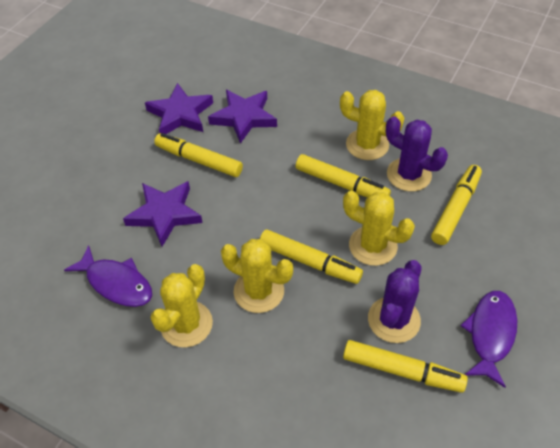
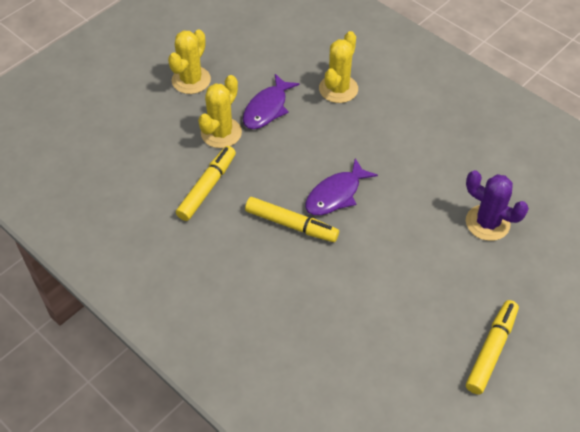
purple cactus: [368,260,422,343] [386,116,448,192] = 2 -> [466,170,529,241] = 1
purple star: [123,181,203,247] [145,83,213,134] [208,90,277,144] = 3 -> none = 0
yellow cactus: [150,264,213,347] [221,239,293,313] [340,90,404,160] [343,191,415,266] = 4 -> [168,29,211,94] [198,75,242,148] [319,31,358,103] = 3
yellow marker: [154,133,243,177] [260,229,363,284] [295,154,391,198] [343,340,468,393] [431,165,482,245] = 5 -> [176,146,236,221] [245,197,339,242] [466,300,519,395] = 3

